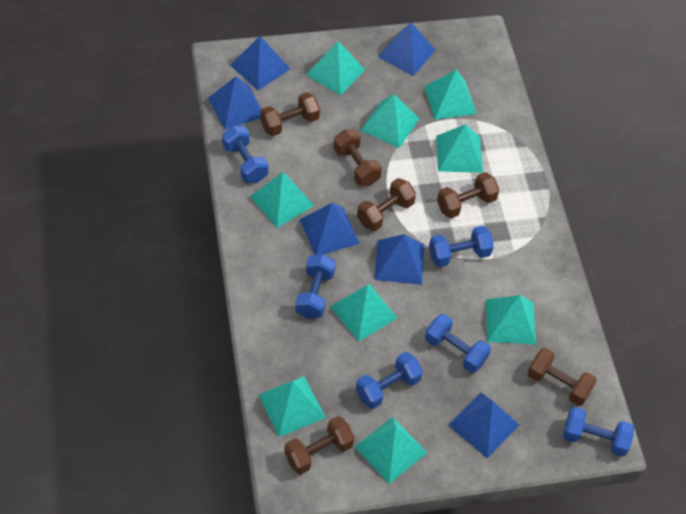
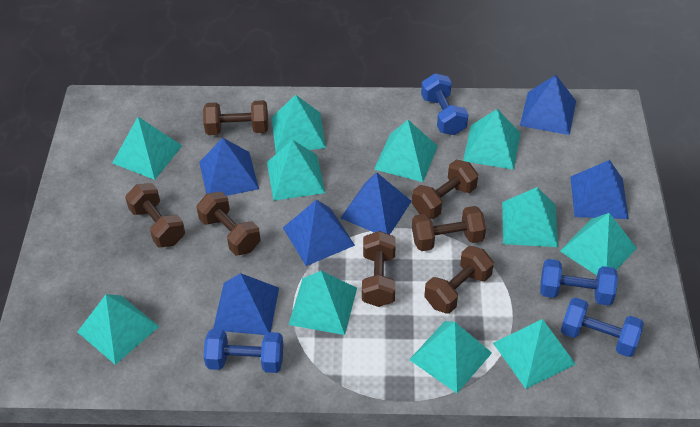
blue dumbbell: [222,126,268,183] [295,254,336,319] [356,352,423,409] [425,314,491,373] [429,226,494,267] [563,407,634,457] = 6 -> [204,329,283,373] [421,73,469,135] [540,259,618,306] [561,297,644,357] = 4
brown dumbbell: [260,92,320,136] [284,416,355,474] [333,129,382,186] [357,178,416,231] [437,172,499,218] [527,348,597,406] = 6 -> [125,183,185,247] [196,192,260,256] [203,100,268,135] [362,231,396,307] [412,160,478,219] [412,206,486,251] [424,246,494,314] = 7
turquoise pyramid: [250,172,314,228] [258,376,326,437] [306,41,365,96] [330,284,397,342] [354,417,427,484] [361,94,419,148] [424,70,477,120] [436,124,483,173] [486,295,536,344] = 9 -> [77,294,159,365] [112,117,182,180] [267,140,325,201] [272,94,326,154] [289,271,357,335] [374,120,438,182] [409,321,492,393] [463,109,520,170] [493,319,576,389] [502,187,558,247] [560,213,637,275] = 11

